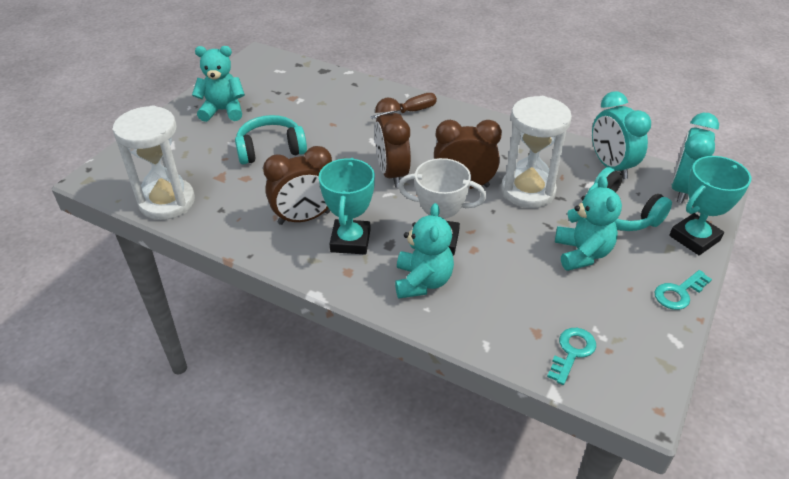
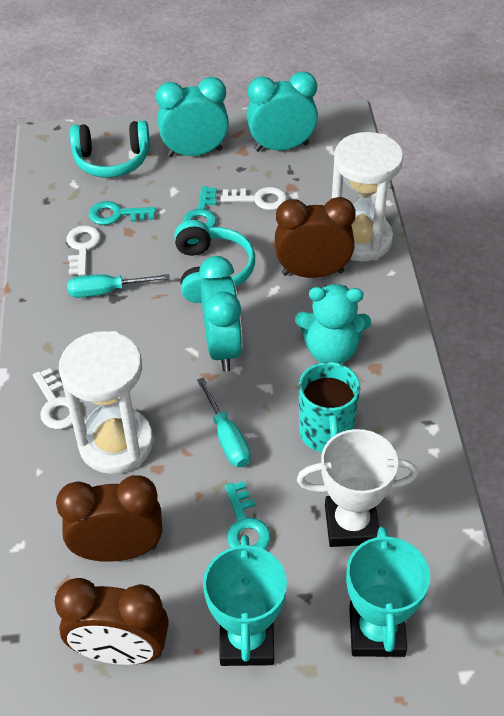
brown screwdriver: [370,93,437,119] = 1 -> none = 0
turquoise clock: [592,91,651,179] [671,113,719,203] = 2 -> [156,77,229,157] [199,256,242,372] [246,71,318,152] = 3
turquoise key: [547,328,596,385] [655,270,712,310] = 2 -> [89,201,156,225] [183,186,217,227] [225,481,271,550] = 3
turquoise mug: none = 0 -> [299,362,360,452] = 1
turquoise screwdriver: none = 0 -> [67,274,170,298] [197,377,251,467] = 2
turquoise teddy bear: [192,46,245,122] [395,203,454,298] [555,176,622,271] = 3 -> [295,284,371,364] = 1
white key: none = 0 -> [33,368,73,429] [66,225,101,275] [221,187,287,210] = 3

